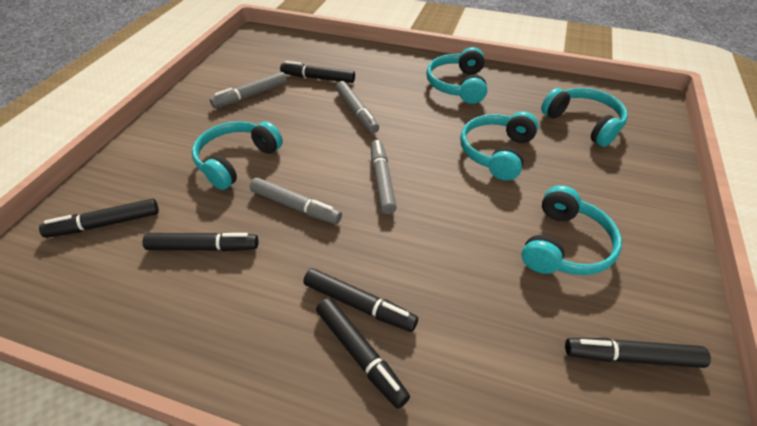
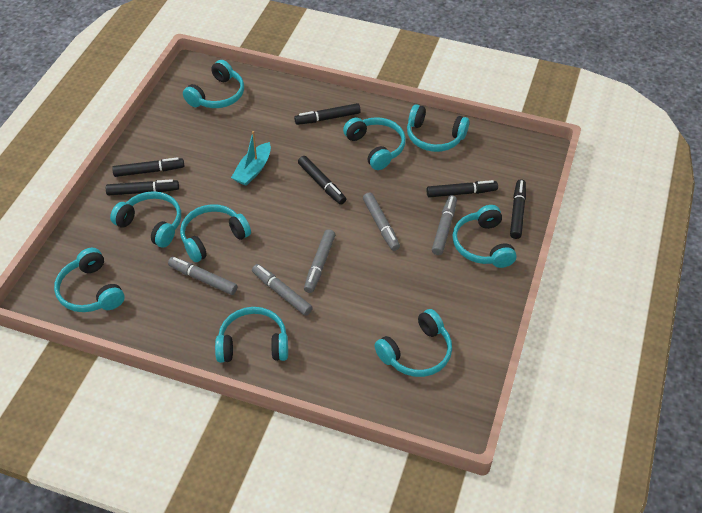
grey marker: [210,72,287,108] [250,177,342,224] [336,81,379,133] [371,140,397,214] = 4 -> [168,257,238,295] [252,264,313,316] [304,229,335,293] [363,192,400,251] [432,195,457,255] = 5
turquoise boat: none = 0 -> [231,131,271,186] = 1
turquoise headphones: [192,121,283,190] [426,47,487,104] [460,111,539,181] [522,185,622,275] [541,88,628,147] = 5 -> [54,248,125,312] [110,191,181,248] [180,204,251,262] [183,60,244,108] [215,307,288,363] [343,117,406,170] [374,309,452,377] [407,104,469,152] [452,205,517,268] = 9

